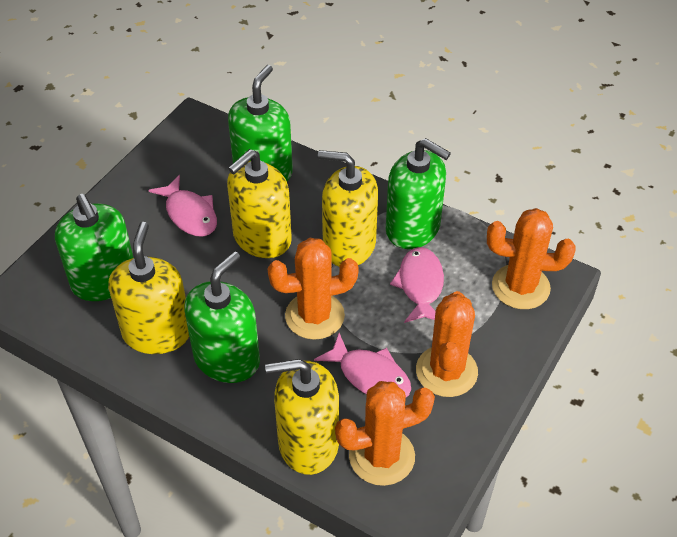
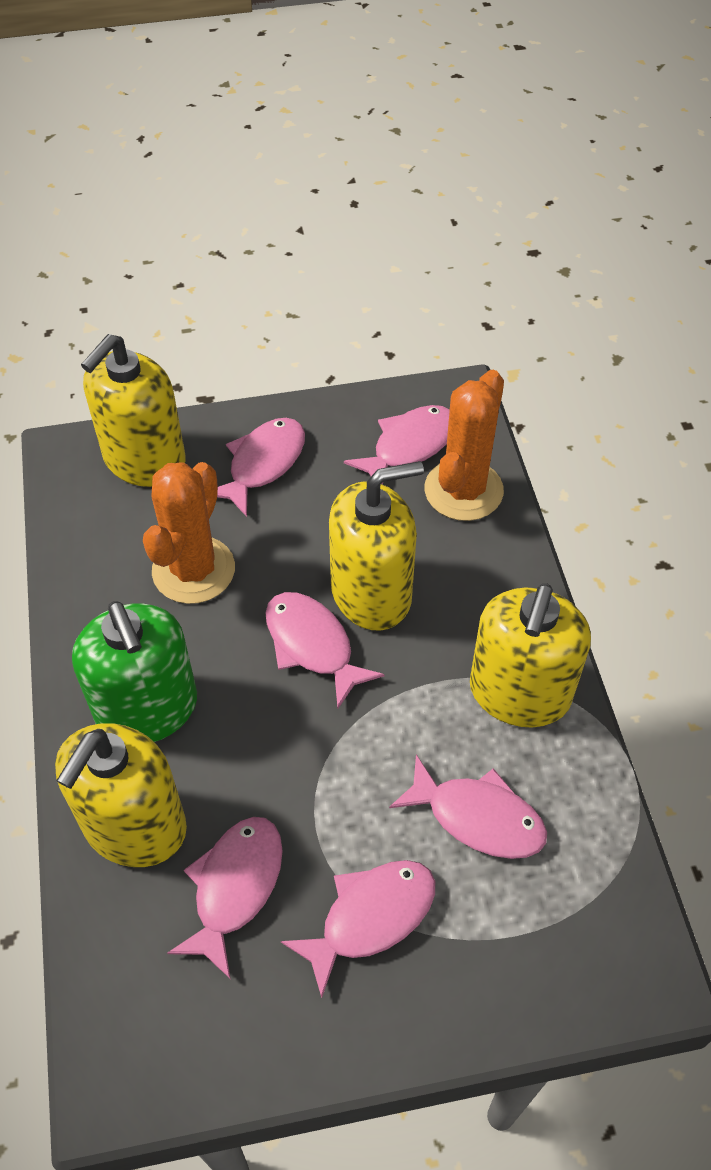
green soap dispenser: [55,194,134,301] [184,251,260,383] [228,65,293,181] [386,138,451,249] = 4 -> [72,601,197,742] = 1
orange cactus: [267,238,359,340] [335,381,435,486] [416,291,478,397] [487,208,576,309] = 4 -> [143,462,235,604] [424,370,504,521] = 2
pink fish: [148,175,217,237] [314,333,411,397] [390,247,444,323] = 3 -> [167,817,283,978] [217,418,305,517] [265,592,385,708] [281,860,435,998] [344,405,450,484] [389,755,547,859] = 6

